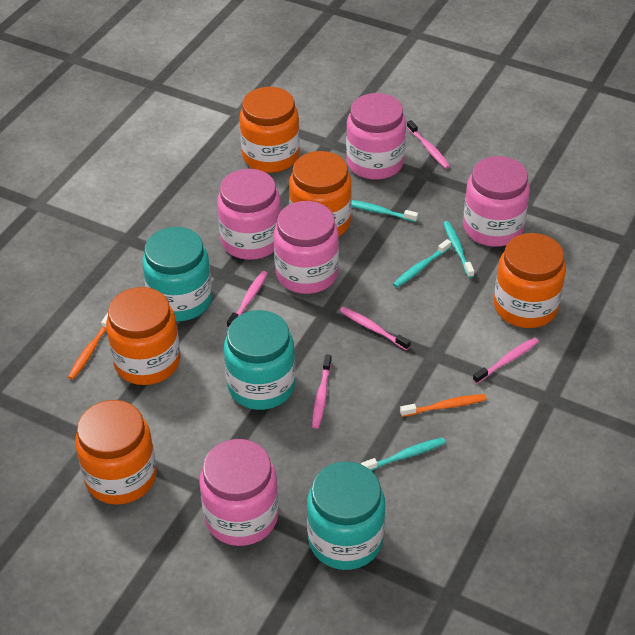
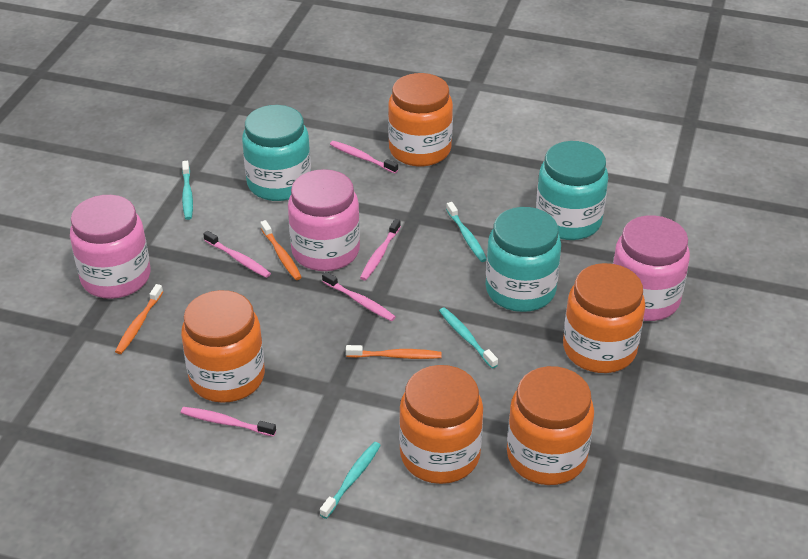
orange toothbrush: [68,313,108,380] [400,394,487,417] = 2 -> [115,284,163,354] [260,220,302,280] [346,345,442,359] = 3
pink jar: [200,439,278,546] [217,169,281,260] [274,201,339,294] [346,93,406,180] [463,156,530,247] = 5 -> [70,195,150,299] [288,169,360,271] [613,215,690,321] = 3

